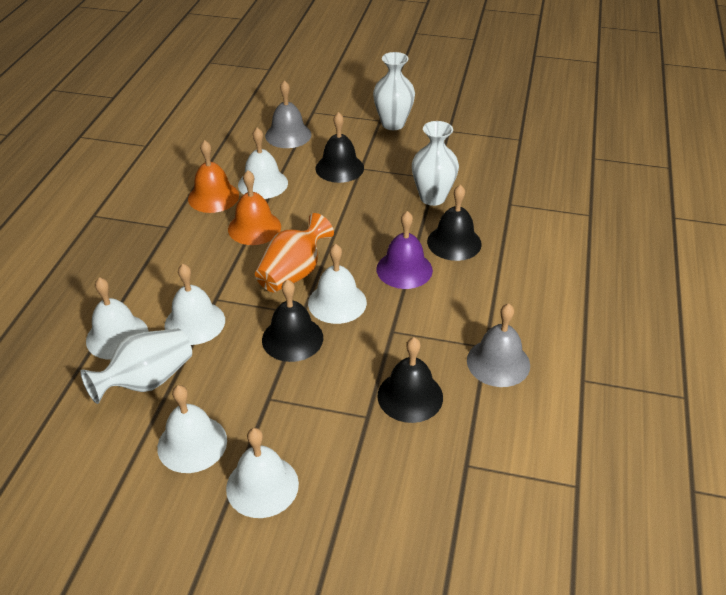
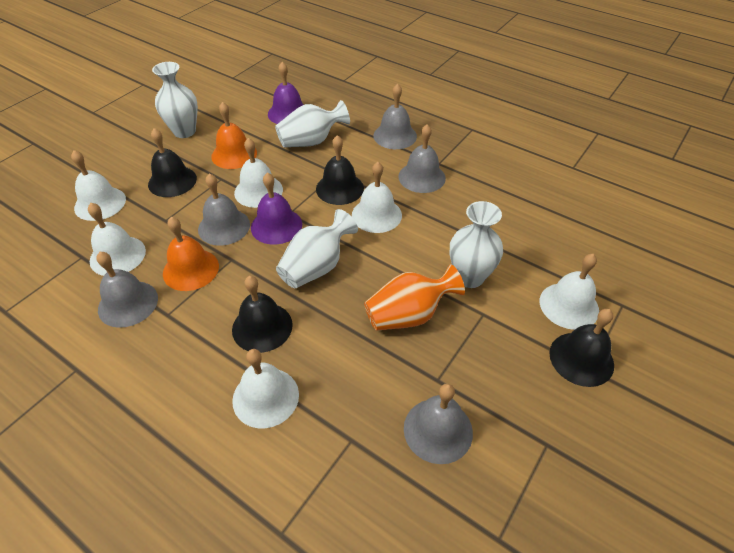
grey bell: [265,80,312,148] [467,303,530,387] = 2 -> [96,252,158,328] [198,173,250,246] [373,84,417,149] [398,124,446,193] [404,383,473,464] = 5
purple bell: [376,211,433,289] = 1 -> [251,173,302,245] [268,62,304,124] = 2
white vase: [80,328,192,404] [373,52,415,130] [412,121,459,206] = 3 -> [152,62,198,138] [275,100,350,147] [276,209,358,288] [450,201,503,288] = 4

